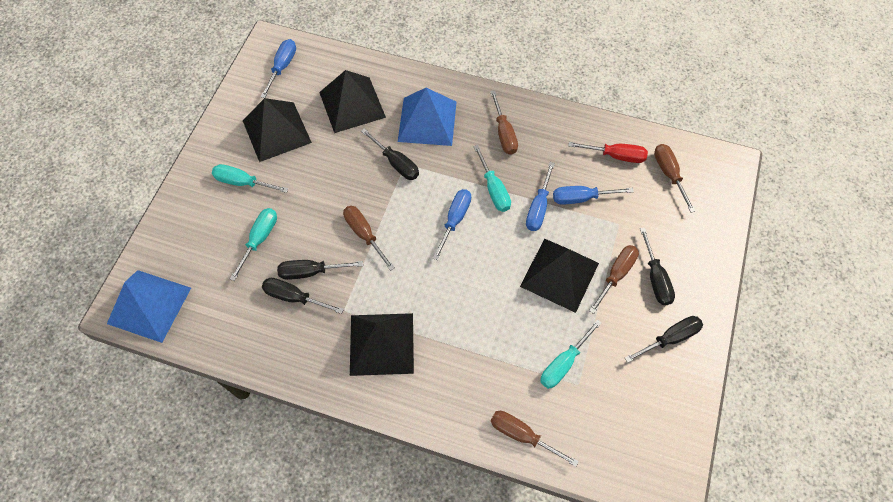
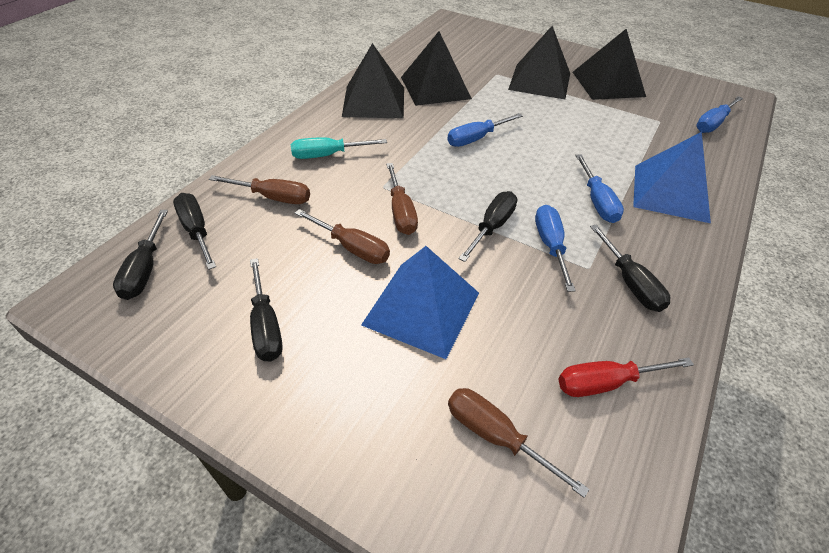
brown screwdriver: [343,206,395,271] [490,90,518,155] [491,411,579,467] [589,245,639,314] [654,144,695,213] = 5 -> [209,175,310,204] [295,209,390,264] [386,163,418,235] [448,388,589,498] = 4
turquoise screwdriver: [212,164,288,193] [230,208,277,281] [473,145,511,212] [540,319,602,389] = 4 -> [291,137,387,159] = 1

